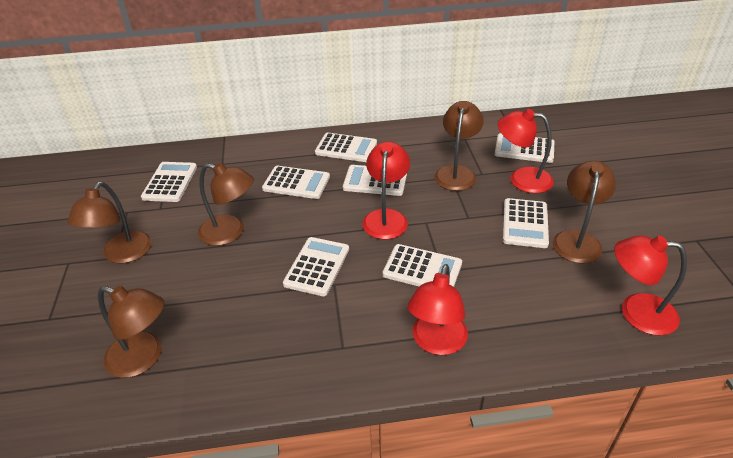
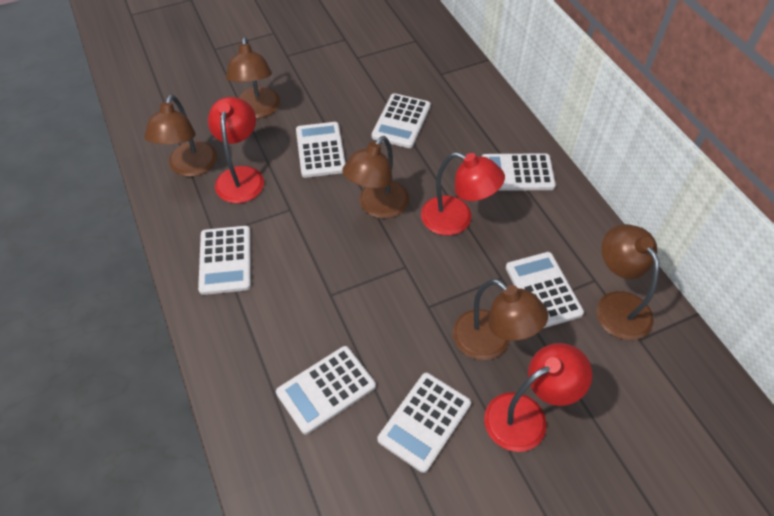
red lamp: [362,142,410,239] [407,264,468,355] [498,109,554,193] [614,235,687,336] = 4 -> [208,97,264,203] [421,152,505,235] [484,343,592,452] = 3
white calculator: [141,162,197,202] [262,166,330,199] [283,237,349,296] [315,133,377,162] [343,165,407,196] [382,244,462,287] [494,133,555,163] [503,198,549,248] = 8 -> [198,226,251,295] [276,346,376,435] [296,122,346,178] [372,93,431,148] [377,373,471,473] [482,153,556,191] [506,252,584,328] = 7

